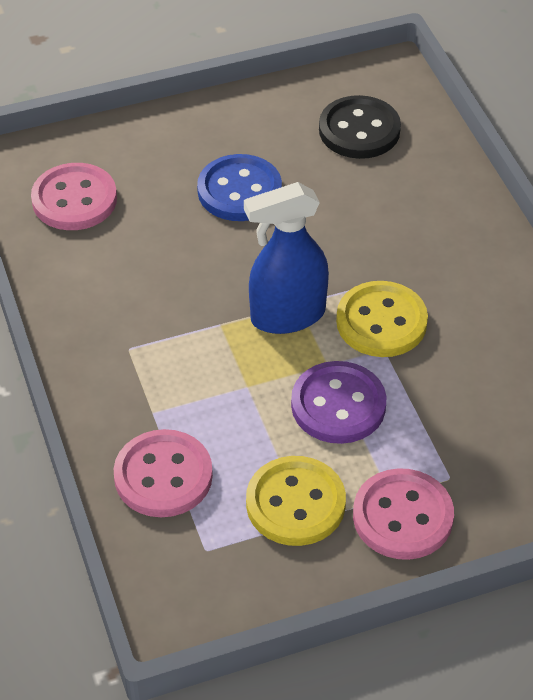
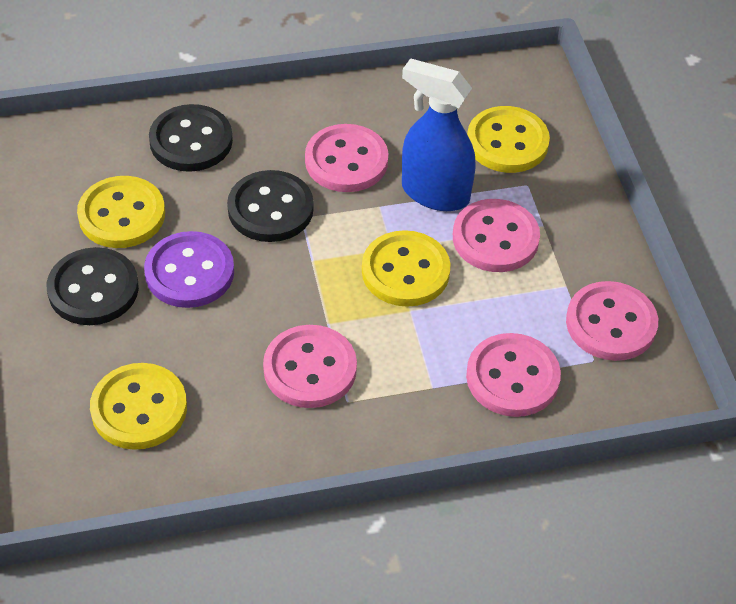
black button: [319,95,401,159] = 1 -> [47,247,139,325] [149,104,233,172] [227,170,314,242] = 3
blue button: [197,154,282,221] = 1 -> none = 0
pink button: [31,163,117,230] [114,429,213,517] [353,468,454,560] = 3 -> [263,325,357,408] [305,124,388,192] [453,199,540,272] [466,333,561,417] [566,281,658,361] = 5
yellow button: [246,456,346,546] [336,281,428,357] = 2 -> [77,176,165,248] [90,363,187,450] [362,230,451,307] [467,106,550,173] = 4

